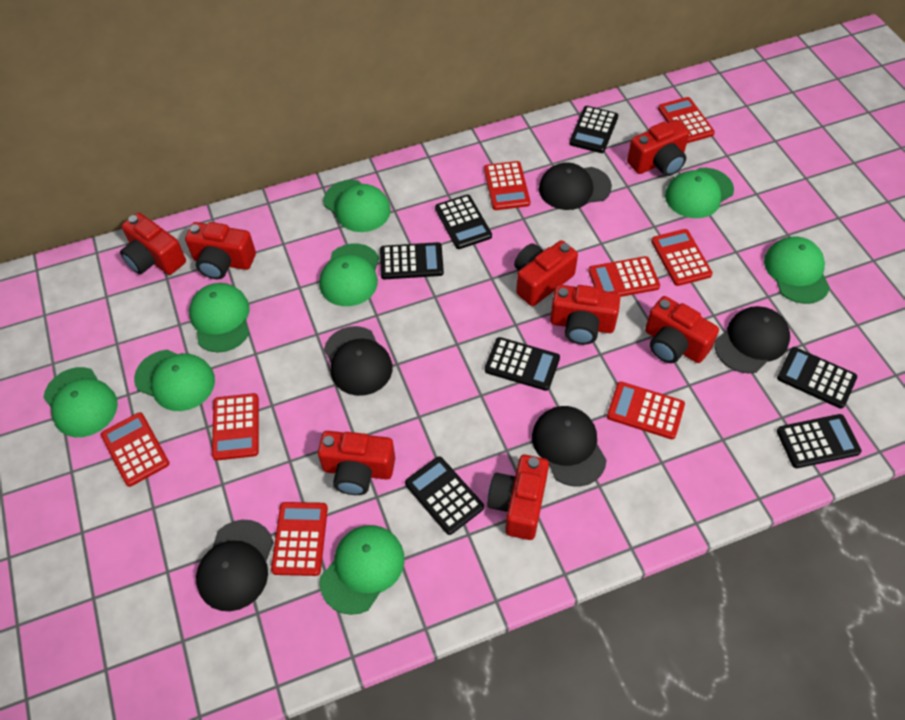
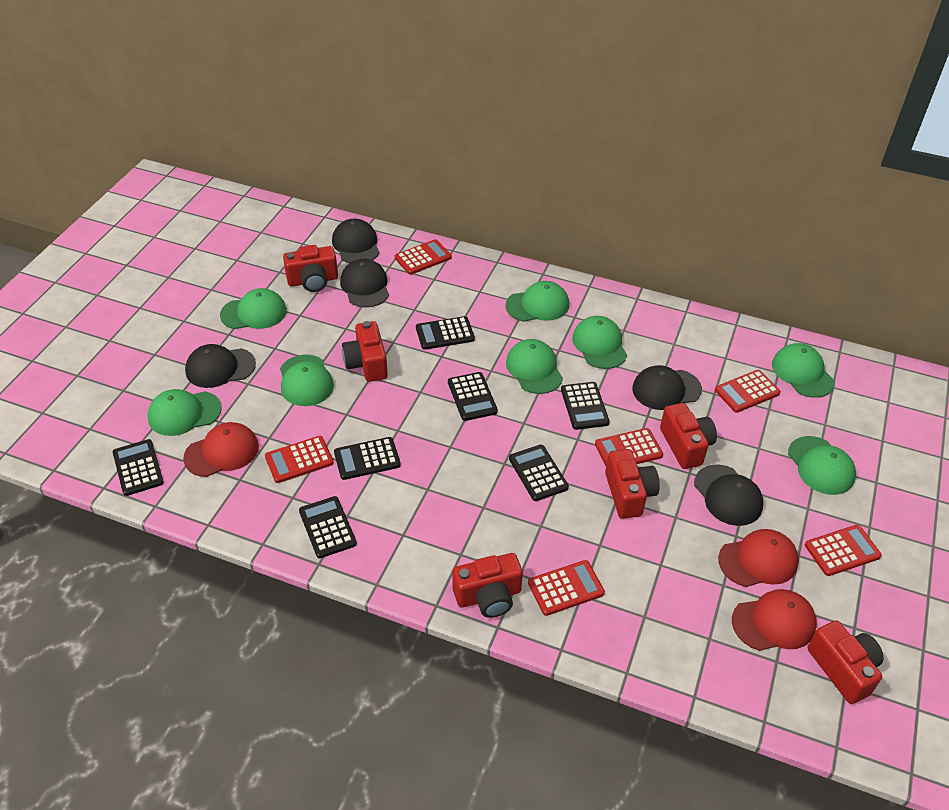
red calculator: [101,412,169,487] [212,393,259,461] [271,502,328,576] [484,161,530,210] [588,256,660,297] [607,382,685,439] [651,229,713,286] [658,97,715,143] = 8 -> [265,436,334,483] [395,239,452,275] [528,560,605,616] [595,428,663,466] [715,370,781,413] [805,525,882,576] = 6
red camera: [120,213,186,275] [185,222,256,279] [318,431,395,495] [487,454,549,540] [514,240,578,306] [550,285,620,345] [627,119,689,176] [645,296,719,363] = 8 -> [283,245,338,292] [342,321,388,382] [453,553,523,618] [605,449,660,519] [660,403,717,469] [808,620,883,704] = 6
red cap: none = 0 -> [183,422,259,477] [718,529,799,587] [732,589,817,651] = 3

